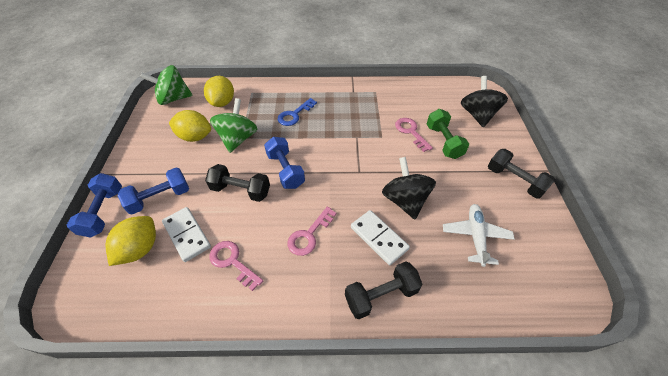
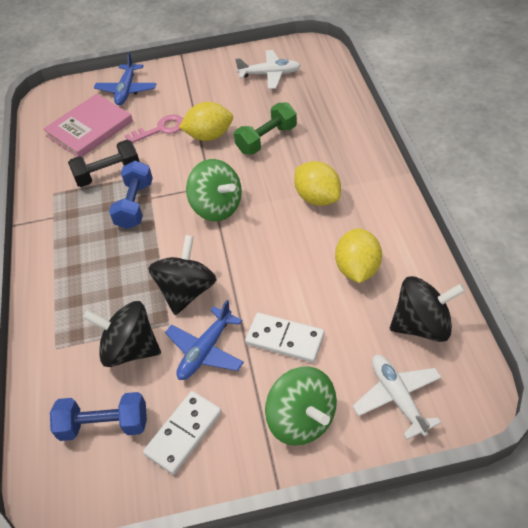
black dumbbell: [205,164,270,202] [345,262,422,319] [488,149,555,199] = 3 -> [68,140,140,187] = 1
black spinning top: [382,157,436,219] [461,76,508,128] = 2 -> [83,301,161,367] [148,235,216,315] [390,276,466,342] = 3
blue dumbbell: [67,173,122,238] [117,167,189,214] [264,137,305,189] = 3 -> [50,392,147,441] [109,160,153,229] = 2
blue key: [278,98,317,126] = 1 -> none = 0
blue plane: none = 0 -> [94,52,156,105] [165,300,244,380] = 2
pink book: none = 0 -> [43,94,133,157] = 1
pink key: [209,241,263,291] [287,207,336,256] [395,118,433,152] = 3 -> [125,115,183,143] = 1
white plane: [443,204,515,267] = 1 -> [235,50,301,89] [352,355,442,440] = 2

